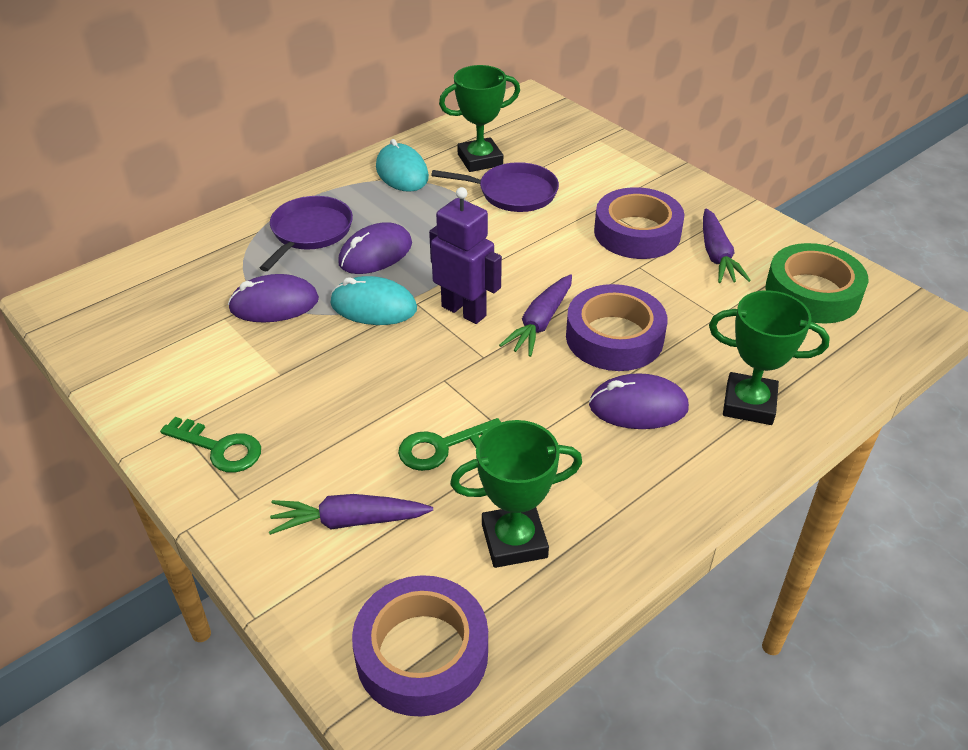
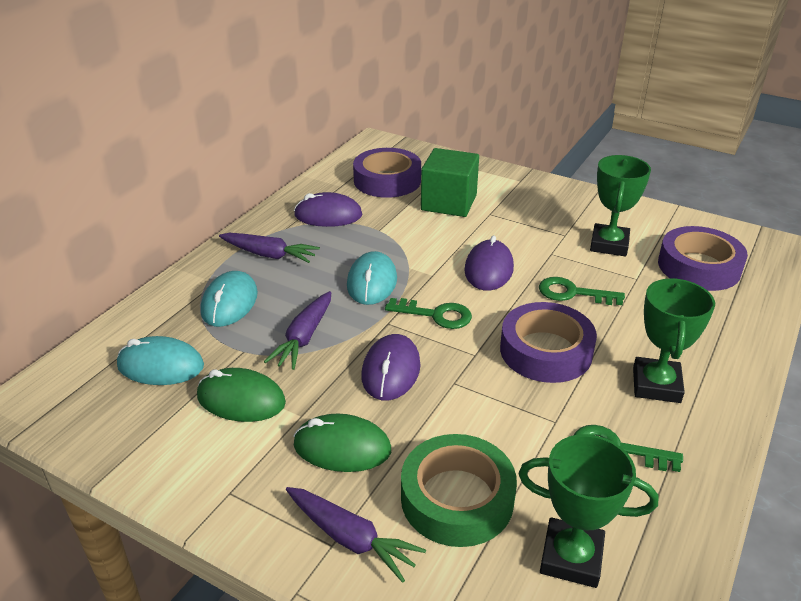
green cube: none = 0 -> [421,148,479,217] = 1
green key: [160,417,261,473] [398,418,501,471] = 2 -> [385,298,472,329] [539,277,625,305] [574,425,683,472] = 3
green mouse: none = 0 -> [197,368,286,422] [294,414,391,472] = 2
purple pan: [260,196,353,271] [431,162,559,212] = 2 -> none = 0
purple robot: [429,187,502,324] = 1 -> none = 0
turquoise mouse: [331,276,417,325] [376,139,429,192] = 2 -> [117,336,204,385] [201,271,258,327] [347,251,397,305] = 3

